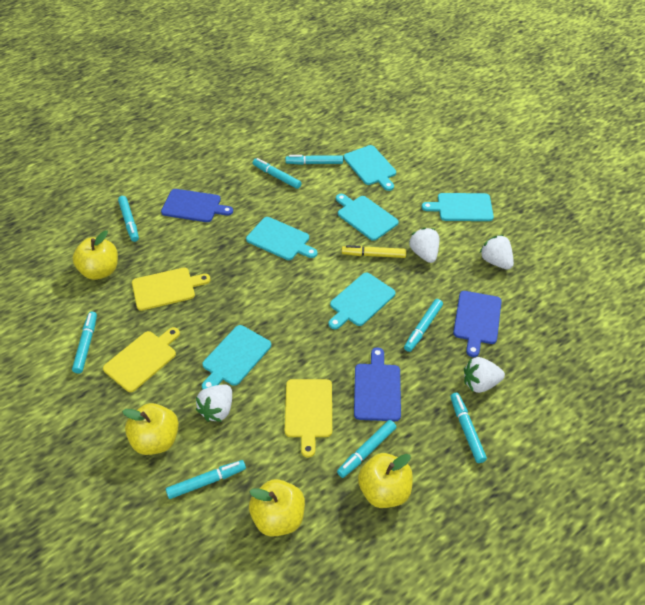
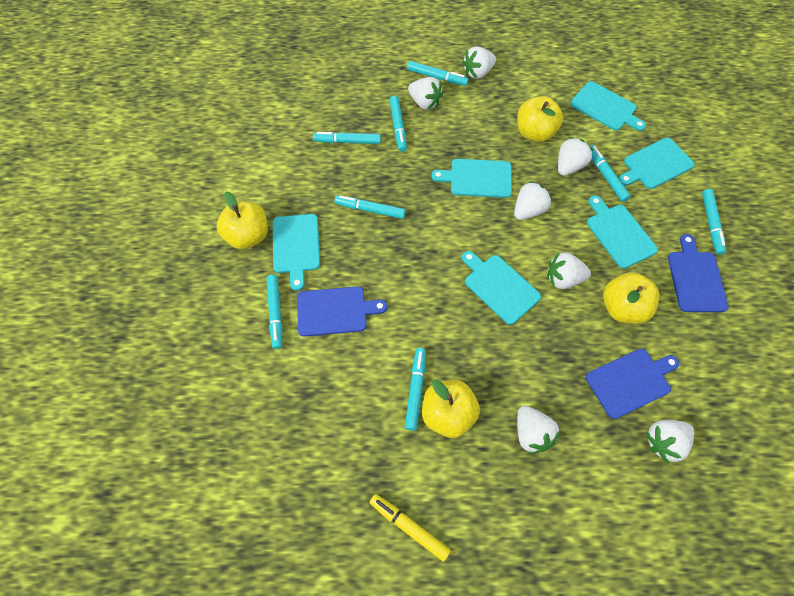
white strawberry: [196,385,232,422] [409,228,439,263] [464,357,505,393] [480,235,514,269] = 4 -> [408,77,443,110] [462,46,496,79] [514,181,552,220] [517,406,560,454] [547,252,591,289] [558,137,594,176] [646,420,694,464] = 7
yellow cutting board: [103,327,180,392] [132,267,210,311] [285,379,332,457] = 3 -> none = 0

